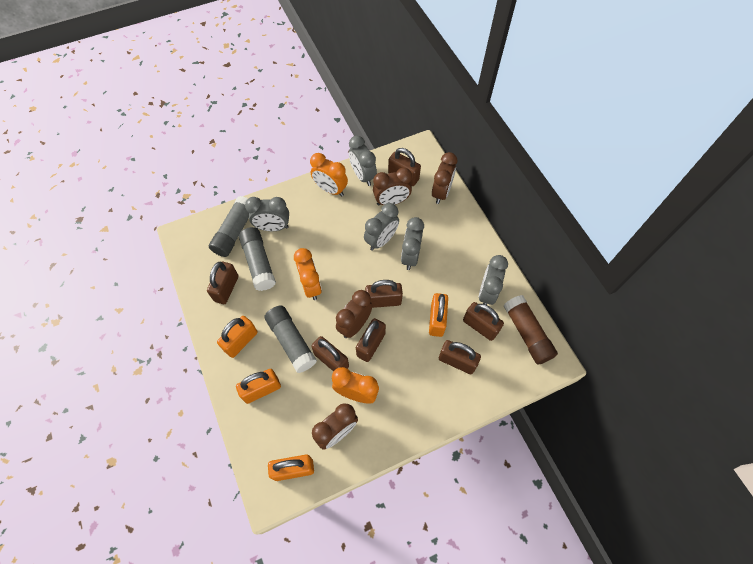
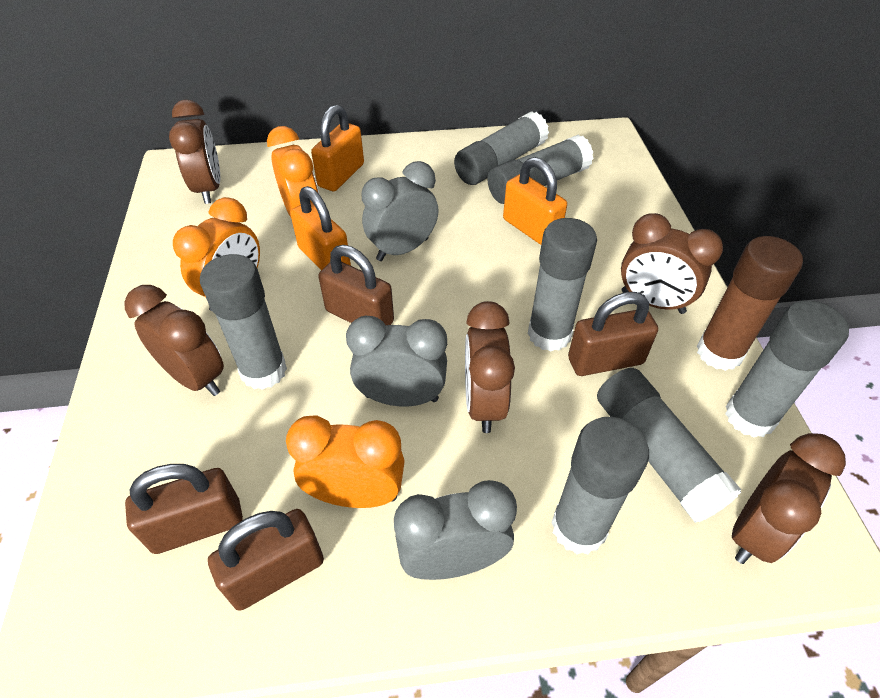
brown clock: [312,403,358,450] [336,290,373,338] [373,168,412,206] [432,152,457,204] = 4 -> [124,285,224,396] [169,100,220,204] [465,301,515,433] [621,213,723,314] [732,433,846,564] = 5
brown padlock: [207,261,239,304] [311,336,349,371] [356,318,386,362] [365,280,403,308] [388,148,421,186] [439,340,481,374] [463,302,504,341] = 7 -> [125,464,243,554] [208,509,324,611] [318,245,394,325] [568,292,658,376] = 4
grey clock: [245,197,289,231] [349,136,377,186] [364,203,399,251] [401,217,424,270] [479,255,508,305] = 5 -> [346,316,447,407] [362,161,439,261] [394,480,517,580] = 3
grey glue stick: [209,196,249,257] [239,227,276,291] [265,305,317,373] = 3 -> [200,254,287,390] [454,111,549,185] [487,134,594,204] [528,218,597,351] [551,417,649,554] [597,368,741,523] [725,300,849,437] = 7
orange padlock: [217,316,258,358] [236,369,281,404] [268,454,314,481] [429,293,448,337] = 4 -> [290,186,351,270] [311,105,364,191] [503,157,567,245] = 3

